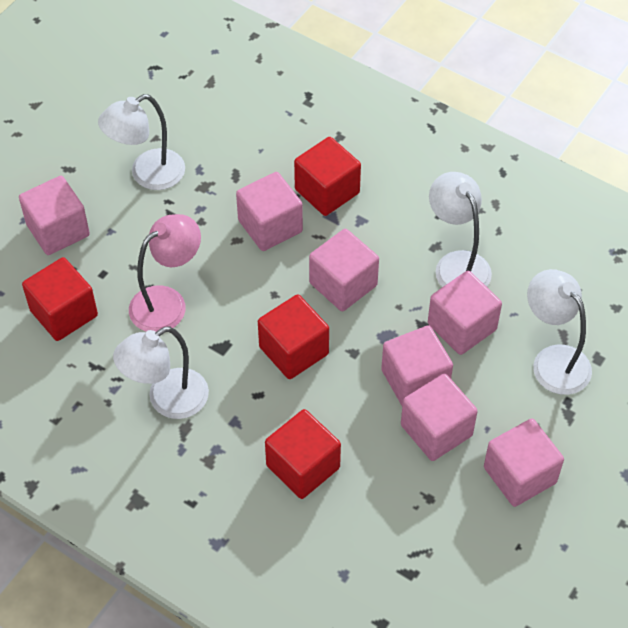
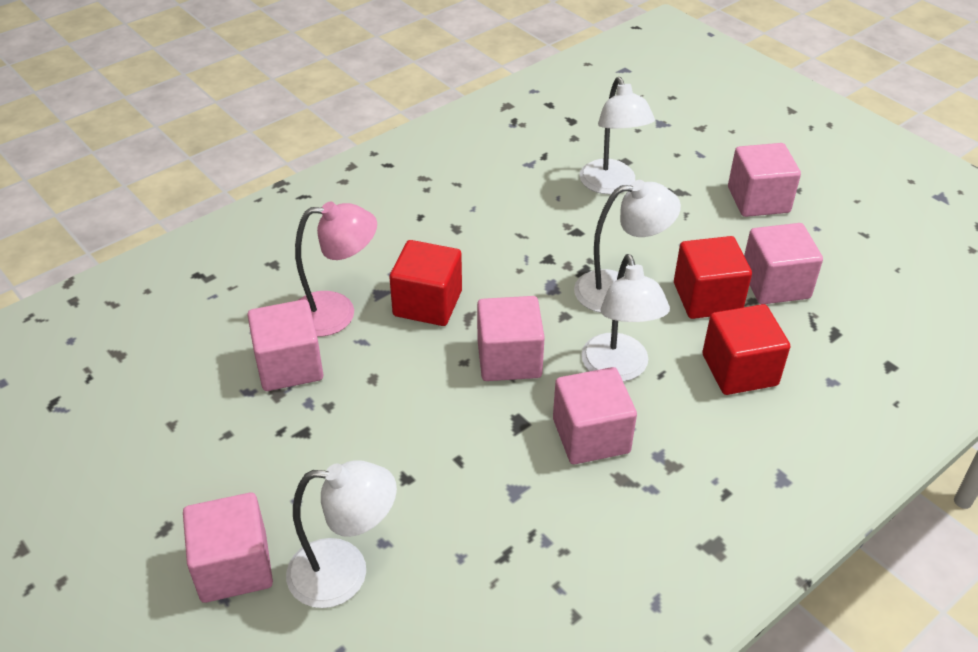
pink cube: [19,176,90,255] [236,172,303,251] [309,229,379,311] [381,325,453,406] [401,374,478,461] [428,271,502,355] [484,418,564,507] = 7 -> [183,492,273,603] [247,299,323,391] [477,296,545,381] [553,367,637,464] [728,143,801,217] [744,223,823,304] = 6
red cube: [22,257,98,341] [258,294,329,379] [265,409,341,499] [294,137,361,216] = 4 -> [389,240,462,326] [674,236,752,319] [702,304,790,395] = 3

